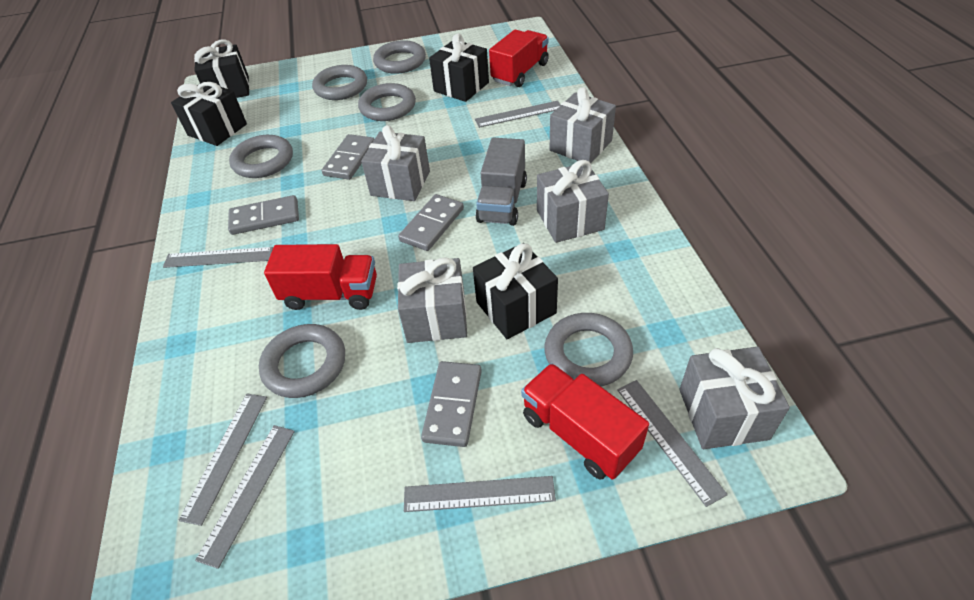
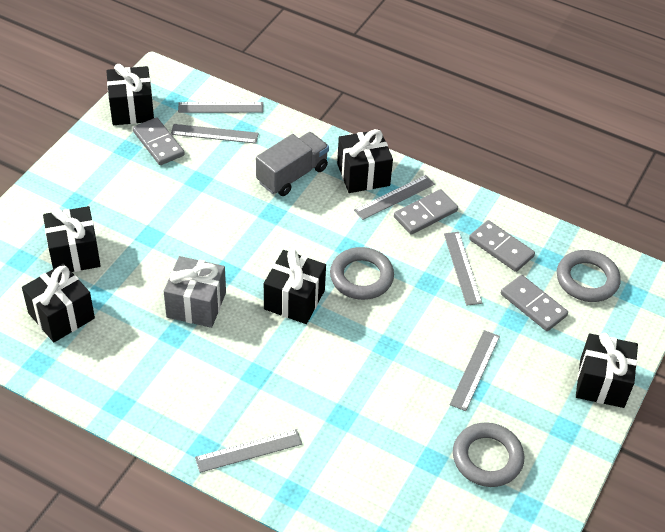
black gift: [171,82,247,146] [194,39,250,98] [429,33,489,102] [473,243,558,339] = 4 -> [22,264,95,342] [43,206,101,272] [106,64,154,125] [264,249,326,324] [337,129,393,193] [576,333,638,408] = 6
grey gift: [361,125,430,201] [397,257,467,343] [537,160,609,243] [550,87,616,164] [679,347,790,449] = 5 -> [163,256,226,328] = 1
grey ring: [229,135,293,178] [259,324,345,398] [312,65,367,100] [358,83,416,121] [373,40,426,74] [545,313,633,386] = 6 -> [330,247,394,300] [453,422,524,487] [557,250,621,302] = 3
red truck: [264,244,377,310] [489,29,549,87] [521,363,649,480] = 3 -> none = 0

